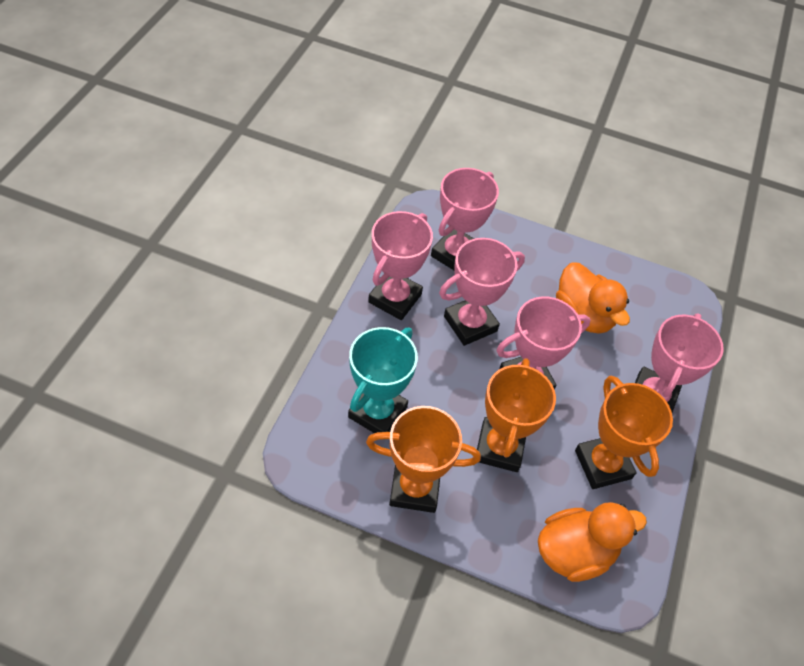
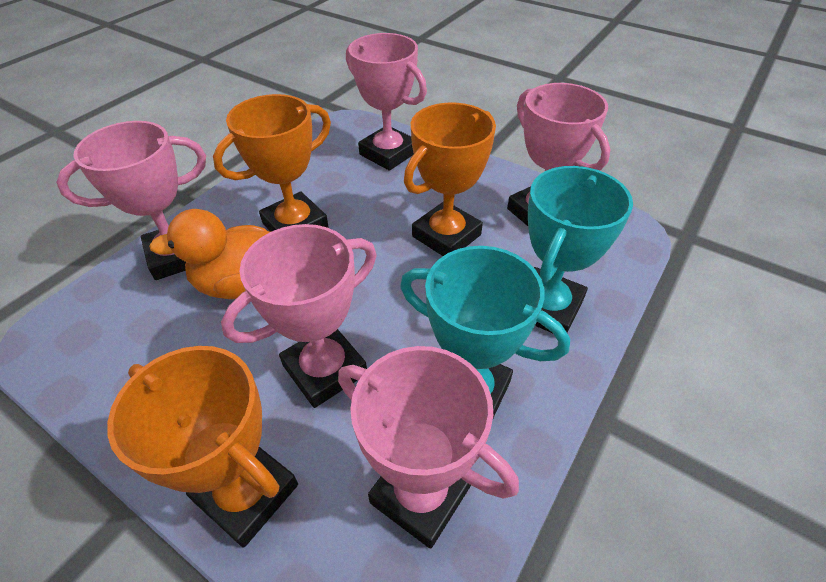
orange duck: [538,502,647,582] [556,262,630,334] = 2 -> [149,209,272,299] = 1
turquoise trophy: [348,327,418,433] = 1 -> [400,246,570,418] [528,166,633,333] = 2

